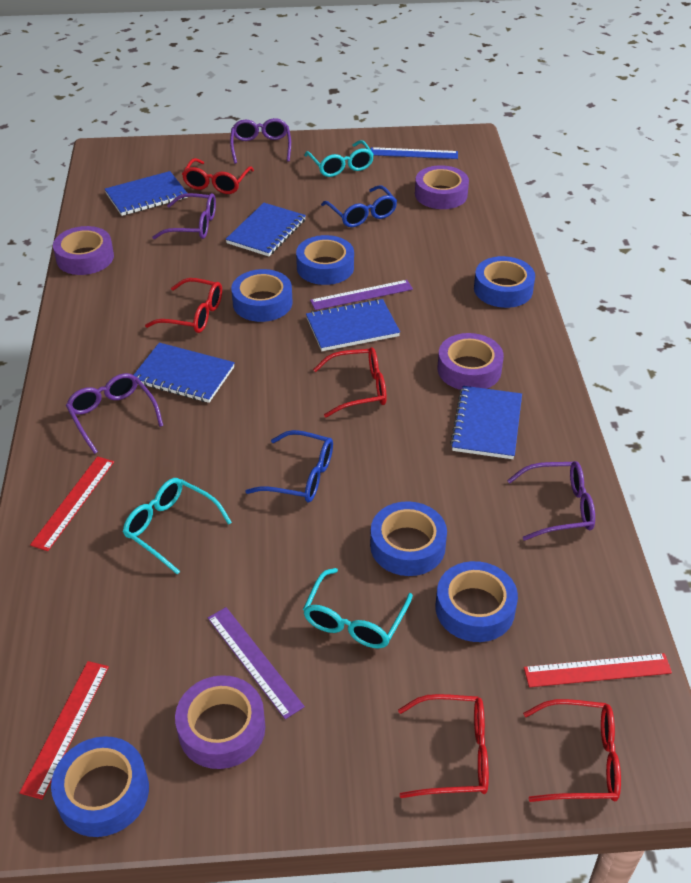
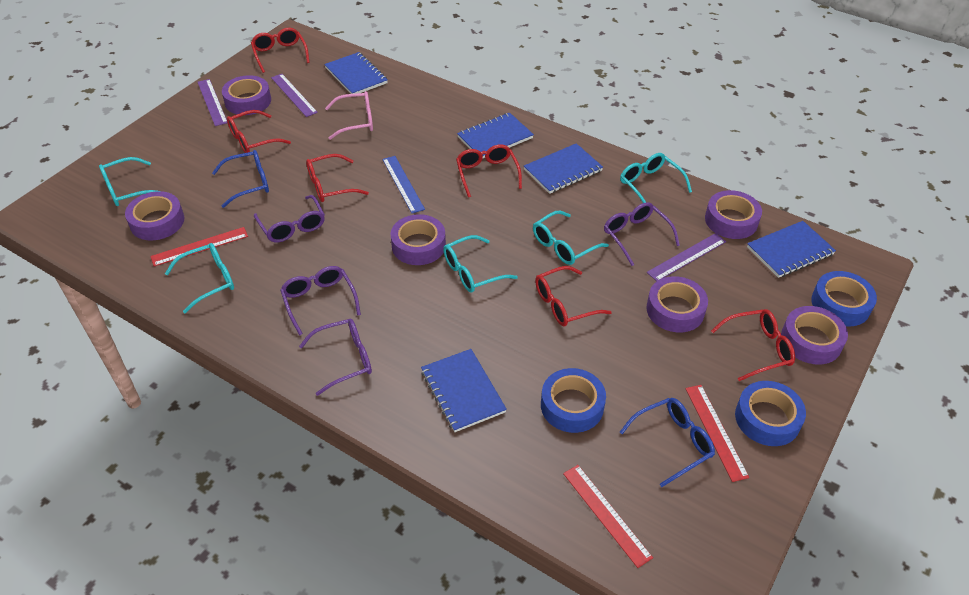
blue tape: [51,736,149,837] [231,269,293,322] [296,235,354,285] [370,501,447,576] [436,561,518,642] [474,256,535,308] = 6 -> [541,368,606,433] [735,381,806,446] [811,271,877,327] = 3
pink glasses: none = 0 -> [325,91,373,140] = 1
purple ruler: [208,607,305,719] [310,280,413,310] = 2 -> [198,79,227,126] [271,74,318,117] [647,233,726,281] = 3
purple tape: [53,226,114,275] [175,675,265,769] [415,165,469,209] [437,333,504,390] = 4 -> [125,191,184,240] [222,75,271,115] [390,214,446,265] [646,276,708,332] [705,190,762,239] [781,306,848,365] = 6
red glasses: [145,278,222,333] [182,158,254,194] [313,347,387,418] [398,694,489,798] [523,699,621,802] = 5 -> [227,110,291,153] [251,28,310,73] [306,154,369,202] [456,144,522,198] [535,266,612,326] [711,309,795,381] = 6
turquoise glasses: [123,478,232,574] [303,568,413,649] [304,140,374,177] = 3 -> [99,157,156,206] [165,243,234,313] [443,235,518,292] [533,211,609,265] [620,153,692,203] = 5

